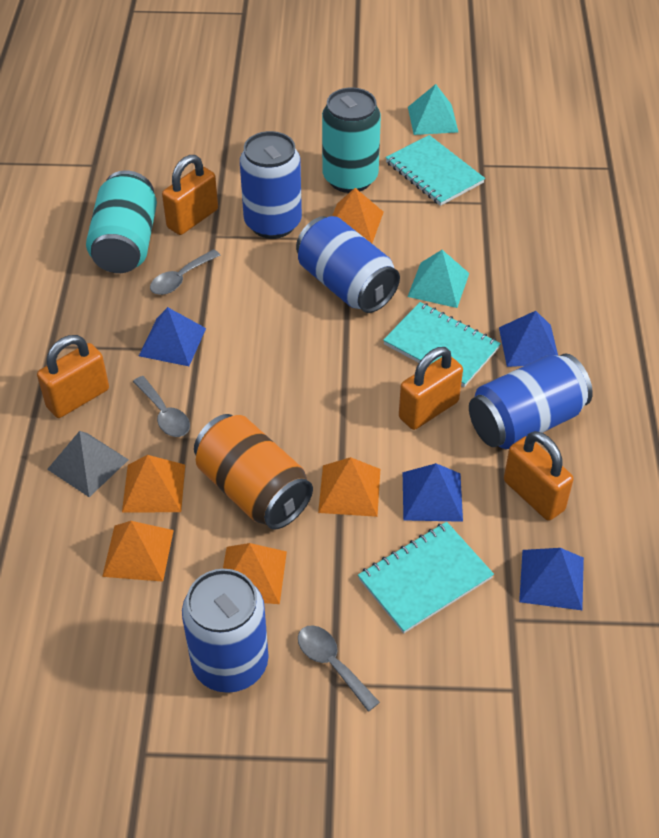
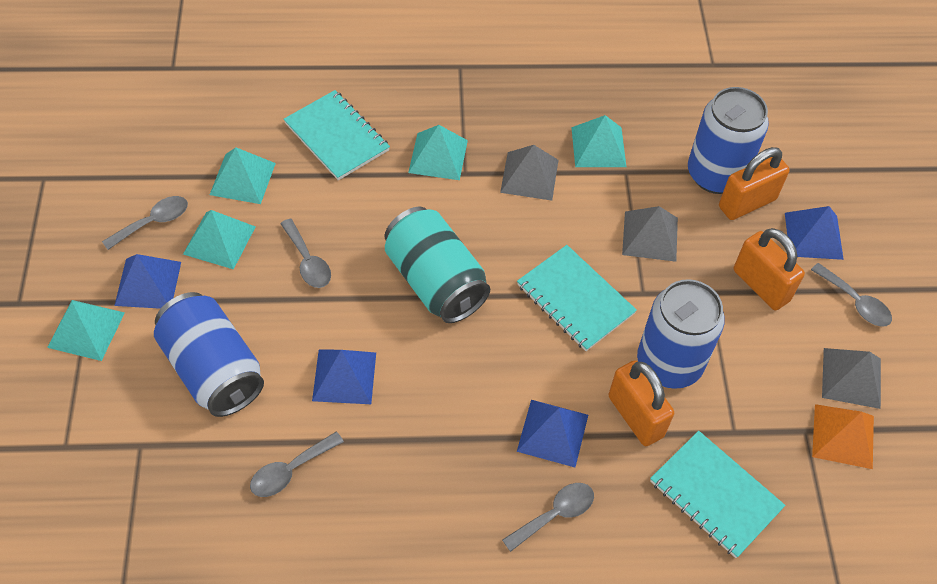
blue can: [182,569,269,693] [240,131,302,239] [296,216,400,313] [469,353,593,449] = 4 -> [154,292,264,417] [637,279,725,389] [688,87,769,194] = 3
grey pyramid: [47,431,129,497] = 1 -> [500,145,558,201] [622,206,678,262] [822,348,881,409] = 3
grey spoon: [133,376,190,437] [150,249,220,295] [298,625,380,712] = 3 -> [102,196,188,250] [250,432,344,497] [280,218,331,288] [502,483,594,552] [811,263,892,327] = 5
orange can: [194,414,313,530] = 1 -> none = 0
orange padlock: [37,335,109,418] [162,155,218,235] [399,347,463,430] [504,431,574,521] = 4 -> [608,361,674,446] [719,147,790,220] [734,228,805,310] = 3
orange pyramid: [102,521,174,582] [122,455,185,512] [223,543,287,604] [318,457,380,517] [332,188,384,243] = 5 -> [812,404,874,469] = 1
turquoise can: [86,170,157,273] [322,88,381,193] = 2 -> [385,207,490,323] = 1
turquoise pyramid: [407,250,469,308] [408,84,458,135] = 2 -> [47,300,125,361] [183,210,255,269] [209,147,276,204] [408,125,468,180] [571,115,626,167] = 5

